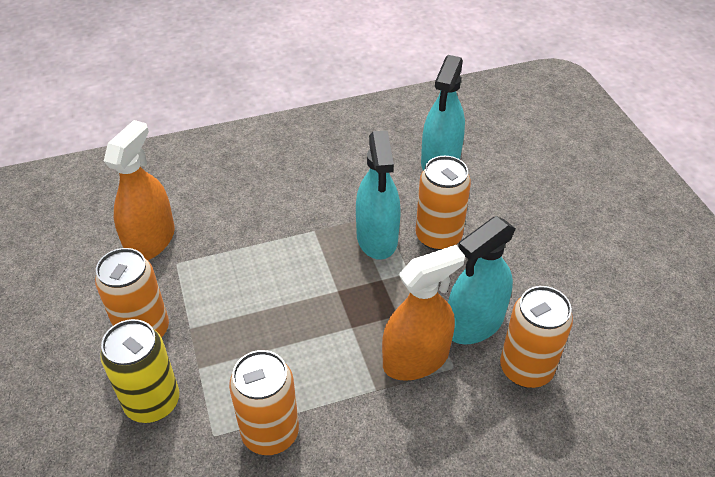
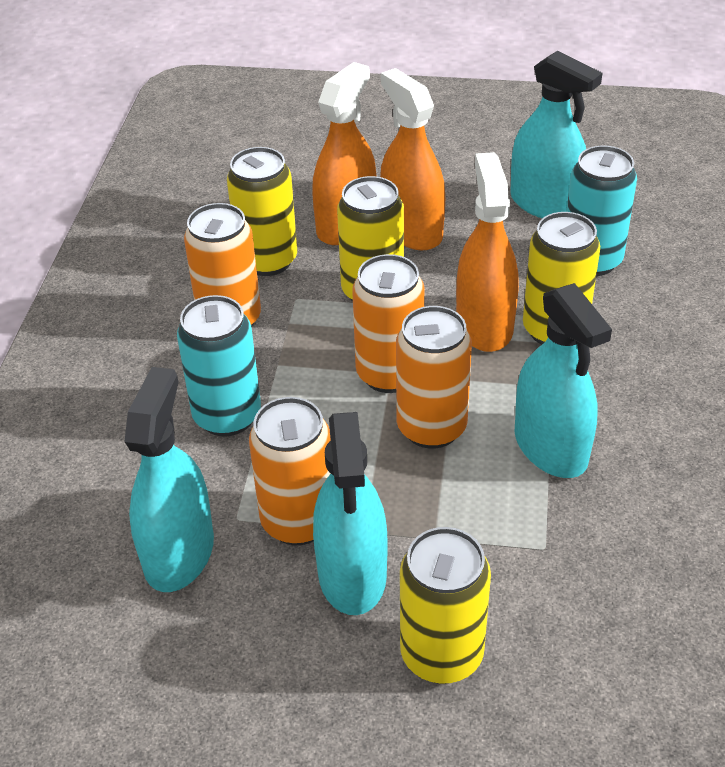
orange spray bottle: [104,120,175,260] [382,245,465,381] = 2 -> [312,62,376,245] [380,68,445,250] [456,152,519,352] = 3
turquoise can: none = 0 -> [177,295,261,436] [566,146,637,276] = 2
turquoise spray bottle: [356,130,401,260] [421,55,465,170] [448,216,516,345] = 3 -> [125,367,214,592] [313,412,388,615] [510,51,602,218] [515,283,612,478] = 4
yellow can: [100,319,179,423] = 1 -> [227,147,297,276] [337,176,404,302] [400,527,491,684] [523,212,600,345] = 4

